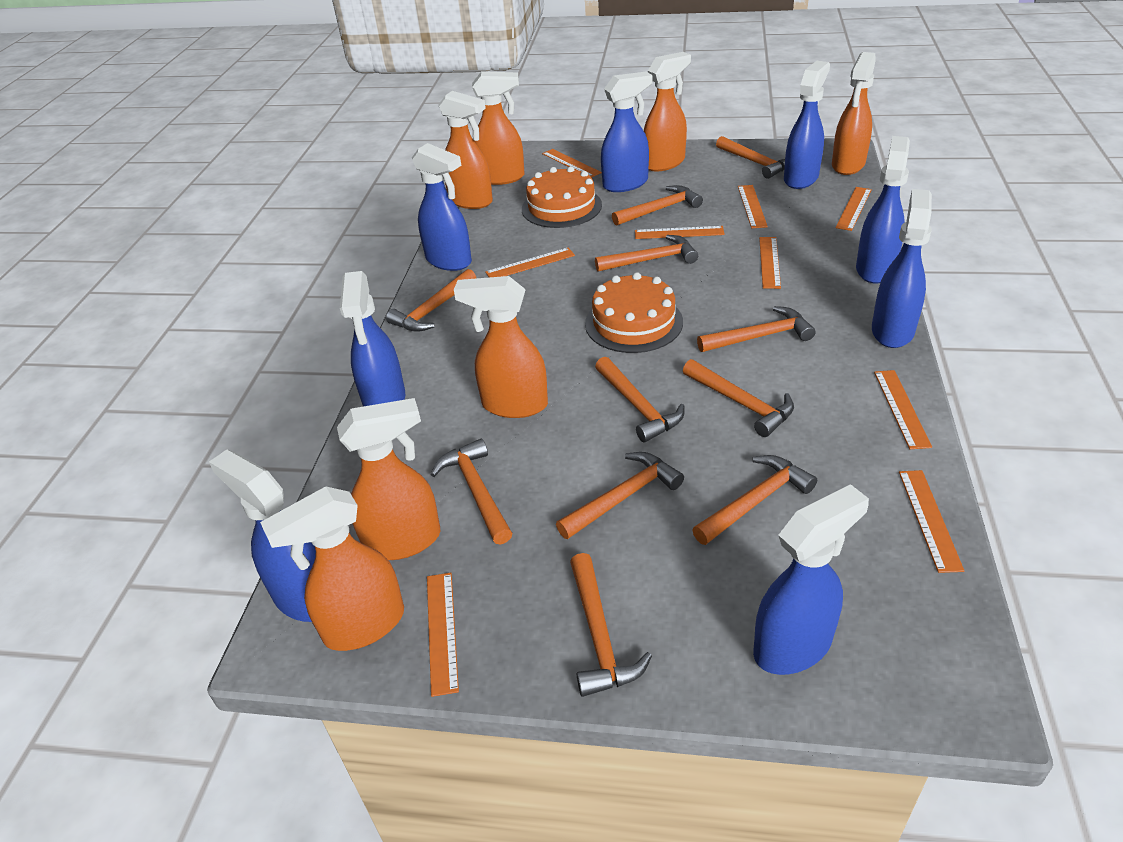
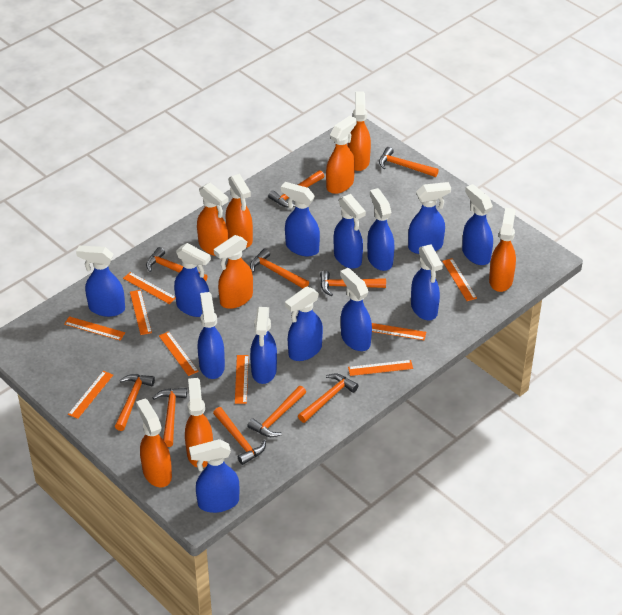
blue spray bottle: [209,450,316,622] [340,271,405,407] [412,143,472,271] [601,72,652,192] [753,484,869,675] [784,61,830,189] [856,136,910,284] [872,189,932,348] = 8 -> [76,246,125,317] [174,243,211,317] [189,439,239,513] [198,292,225,379] [250,307,277,384] [281,182,320,256] [285,287,323,361] [334,194,366,269] [340,268,372,351] [367,188,394,271] [408,182,451,254] [411,244,443,320] [462,184,493,265] = 13
orange cake: [522,166,602,228] [585,272,683,353] = 2 -> none = 0
orange hammer: [386,269,477,332] [430,439,512,544] [556,452,684,539] [570,553,652,697] [595,235,698,272] [595,357,685,443] [612,185,703,226] [683,359,794,437] [692,455,817,545] [697,306,816,352] [716,136,785,179] = 11 -> [115,374,155,431] [146,247,207,281] [153,388,187,447] [213,407,266,465] [247,386,306,437] [250,249,309,289] [268,170,324,207] [298,373,359,423] [320,270,386,296] [379,147,439,177] = 10
orange spray bottle: [260,486,404,651] [337,398,440,560] [438,91,493,209] [454,276,548,418] [472,71,525,185] [644,52,691,171] [832,52,876,175] = 7 -> [136,398,172,487] [185,378,213,468] [197,183,229,256] [214,235,253,309] [226,174,253,248] [326,116,357,194] [348,91,371,171] [489,208,516,292] = 8

